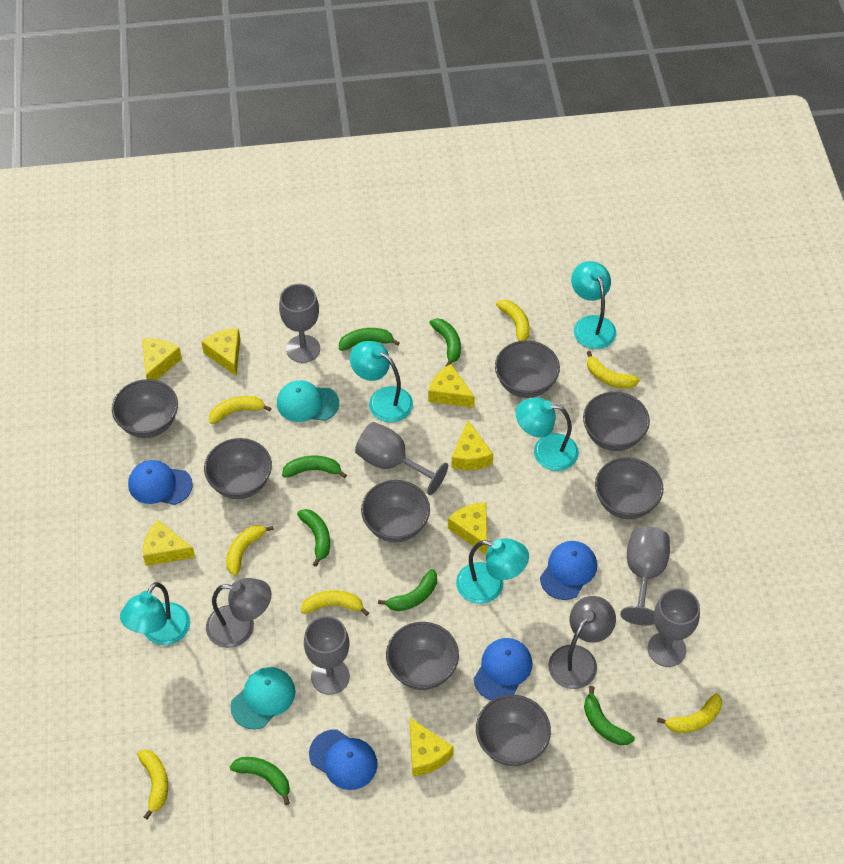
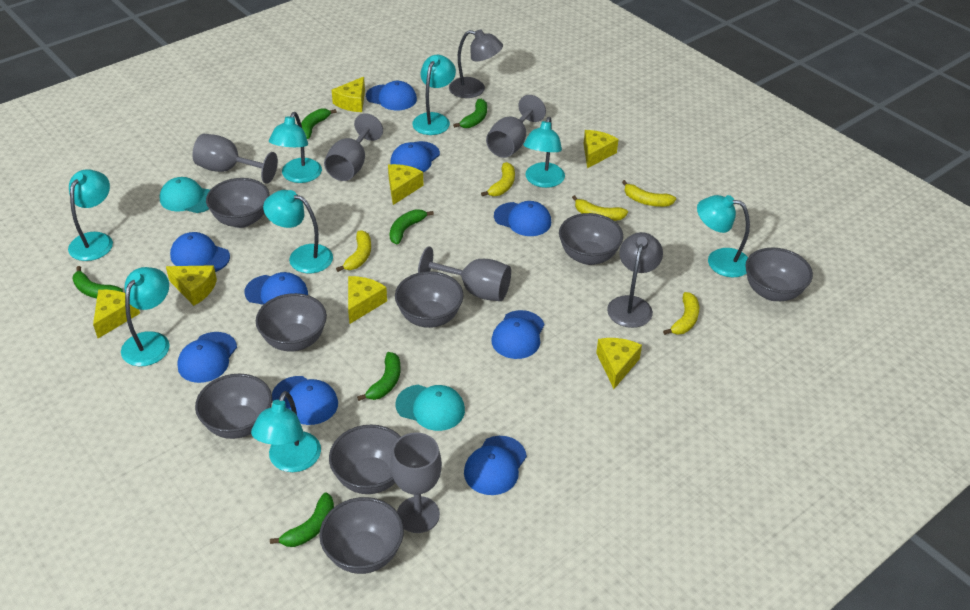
blue cap: [128,460,193,505] [309,729,378,790] [474,638,532,701] [540,541,597,600] = 4 -> [170,232,230,272] [177,332,237,383] [245,272,308,305] [272,376,338,425] [366,81,417,110] [391,141,440,172] [464,436,527,495] [491,310,544,359] [494,201,551,236] = 9
green banana: [230,757,290,805] [282,456,347,478] [297,509,330,567] [339,328,400,351] [378,569,437,611] [429,318,461,366] [584,686,635,745] = 7 -> [72,266,123,298] [270,492,334,547] [301,108,337,139] [357,352,400,401] [390,209,434,244] [453,99,487,128] = 6
turquoise lamp: [120,582,190,645] [350,341,413,423] [456,538,529,604] [516,398,579,471] [571,261,616,349] = 5 -> [68,169,113,261] [121,267,170,366] [251,391,321,472] [263,190,333,273] [269,112,322,183] [412,55,456,135] [523,117,565,188] [697,195,750,277] = 8
yellow banana: [137,750,168,820] [209,396,271,424] [226,525,274,576] [301,590,369,616] [496,300,530,341] [587,351,640,389] [657,693,722,733] = 7 -> [336,230,371,272] [481,162,515,196] [572,195,628,221] [622,180,676,207] [663,292,699,335] = 5

